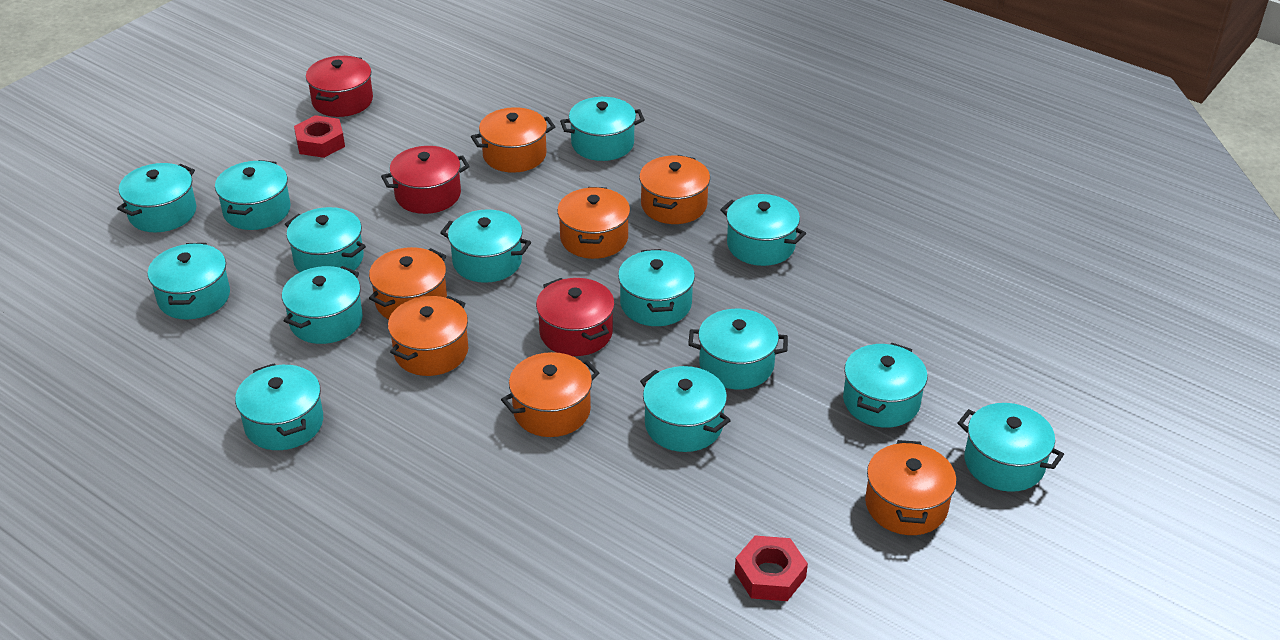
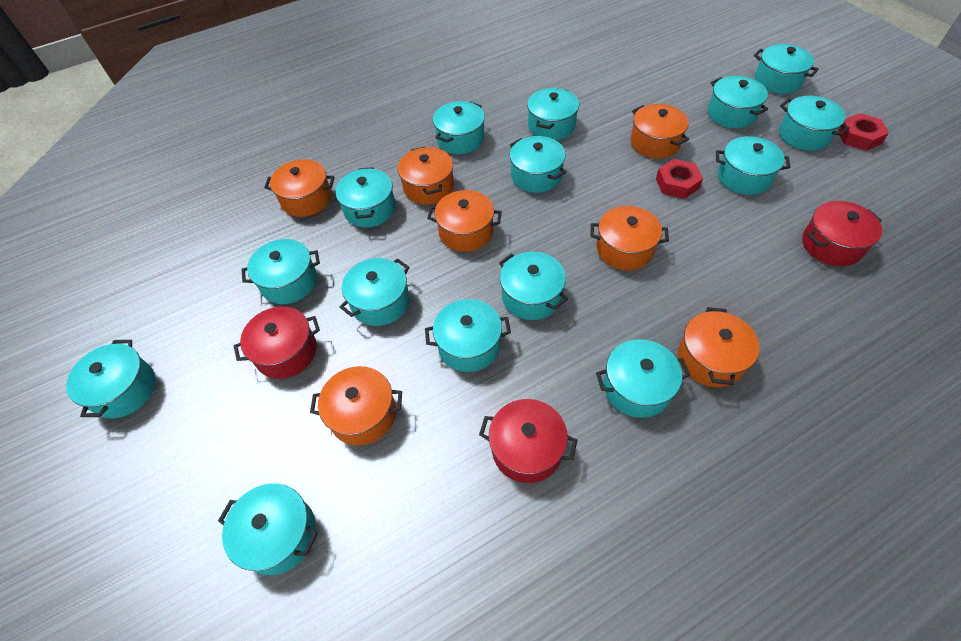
turquoise pot: [117,163,196,232] [148,243,230,319] [215,160,291,230] [235,363,323,450] [282,266,363,344] [285,207,366,272] [440,209,531,283] [560,97,645,161] [618,249,695,326] [640,366,731,452] [688,309,788,389] [720,194,806,266] [843,343,928,428] [957,403,1064,492] = 14 -> [66,340,156,418] [218,483,318,575] [242,239,320,304] [335,167,396,228] [339,258,410,326] [425,299,511,372] [433,101,485,154] [499,252,568,320] [510,136,566,193] [527,88,579,140] [596,339,690,418] [708,76,768,128] [716,136,790,195] [754,44,819,94] [779,96,850,151] = 15

